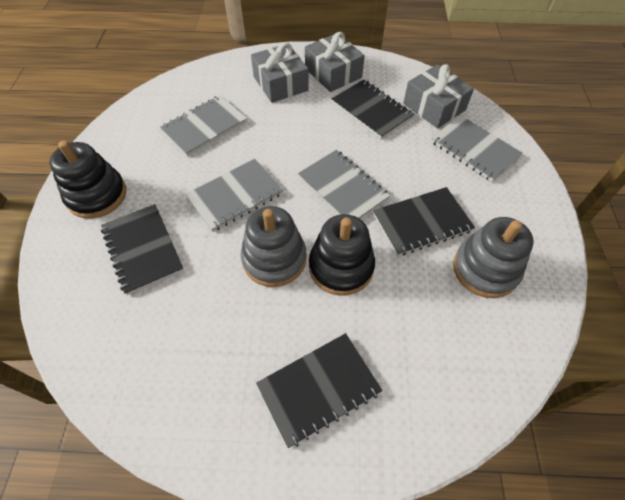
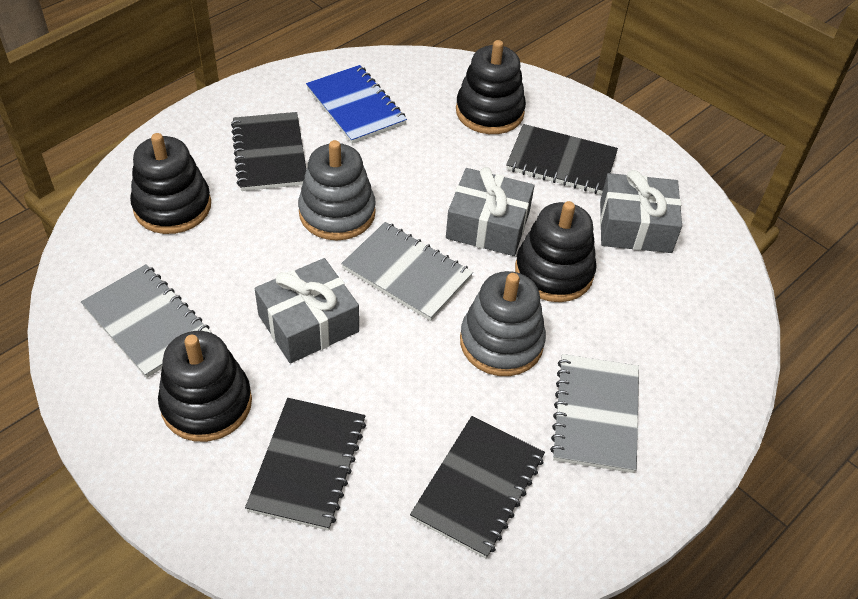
black stacking toy: [50,141,126,219] [309,214,375,296] = 2 -> [130,133,211,234] [158,331,252,442] [456,40,526,134] [515,201,597,302] = 4
blue notebook: none = 0 -> [306,65,407,144] = 1
grey notebook: [160,95,247,157] [185,159,283,232] [298,150,390,219] [431,115,523,182] = 4 -> [81,264,212,378] [341,222,473,321] [550,354,639,473] = 3

